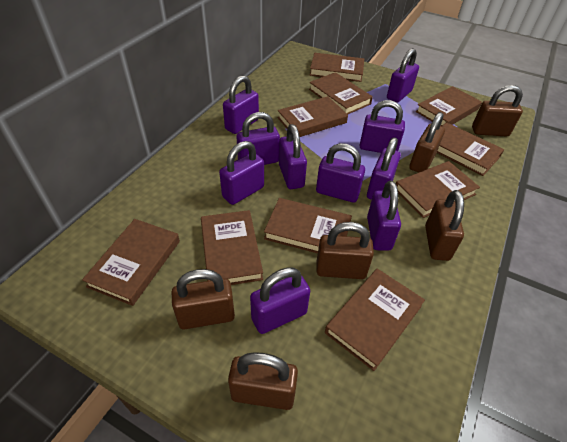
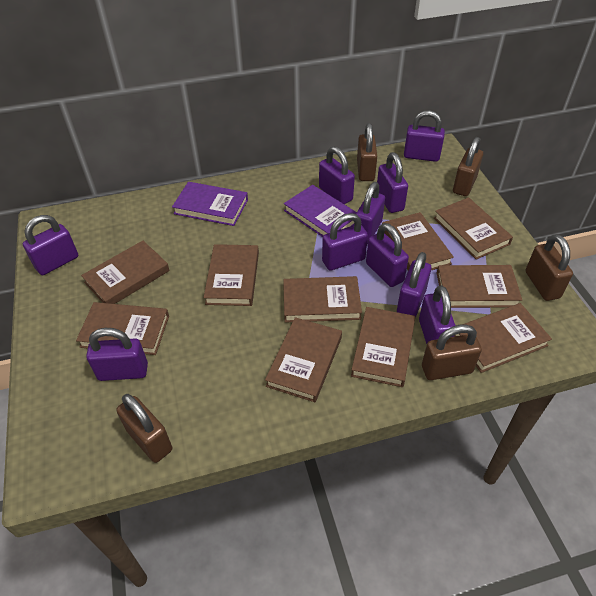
brown padlock: [172,269,235,329] [228,352,298,410] [316,222,374,279] [409,112,445,173] [425,190,464,261] [472,85,523,137] = 6 -> [116,394,172,463] [357,123,377,181] [422,324,482,380] [453,137,483,196] [526,234,573,301] = 5
purple book: none = 0 -> [172,182,248,226] [284,185,357,237] = 2

